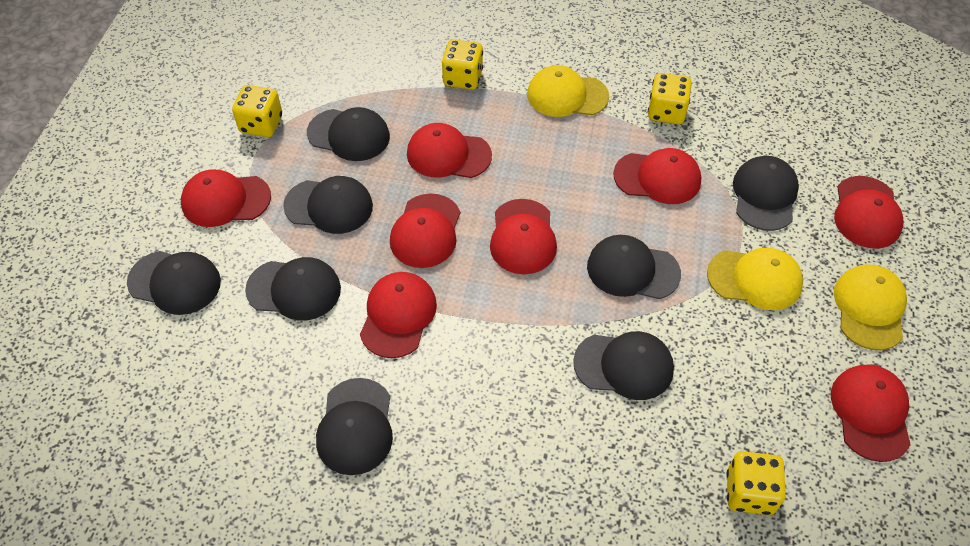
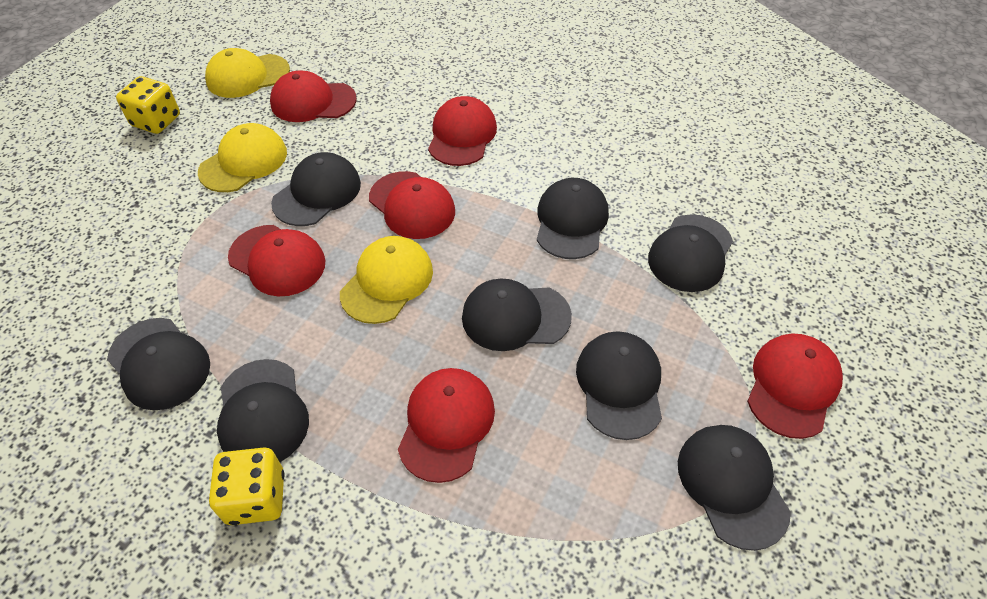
red cap: [181,169,271,227] [360,272,437,358] [390,194,460,268] [407,123,492,178] [490,199,557,274] [613,148,701,204] [831,364,911,462] [834,176,903,248] = 8 -> [228,225,325,297] [270,70,356,122] [369,171,455,239] [398,368,495,483] [428,96,497,166] [747,333,843,439] = 6
yellow dice: [232,85,282,137] [442,39,483,90] [648,73,692,124] [726,451,786,515] = 4 -> [116,76,180,134] [209,447,285,525] = 2

